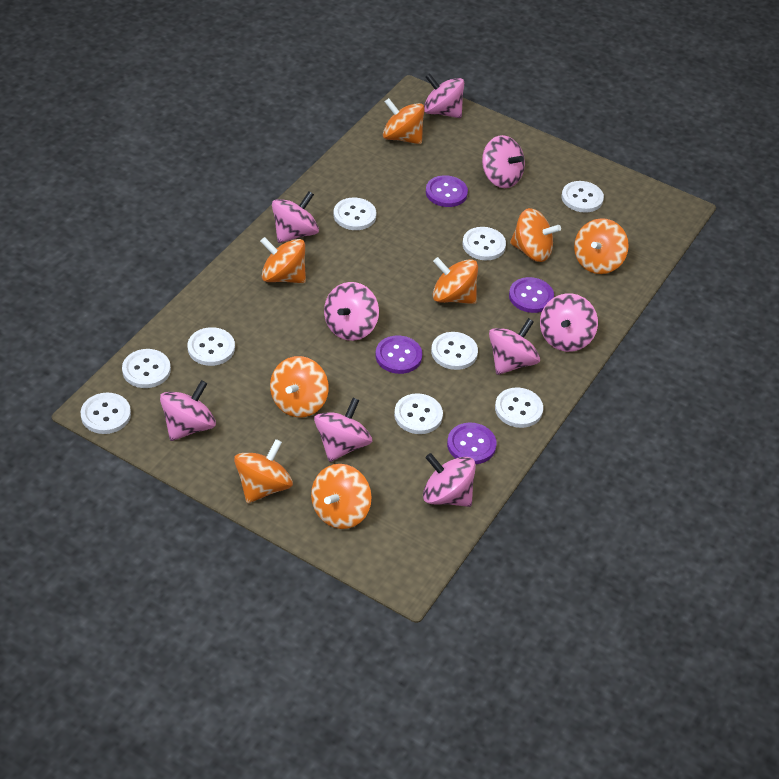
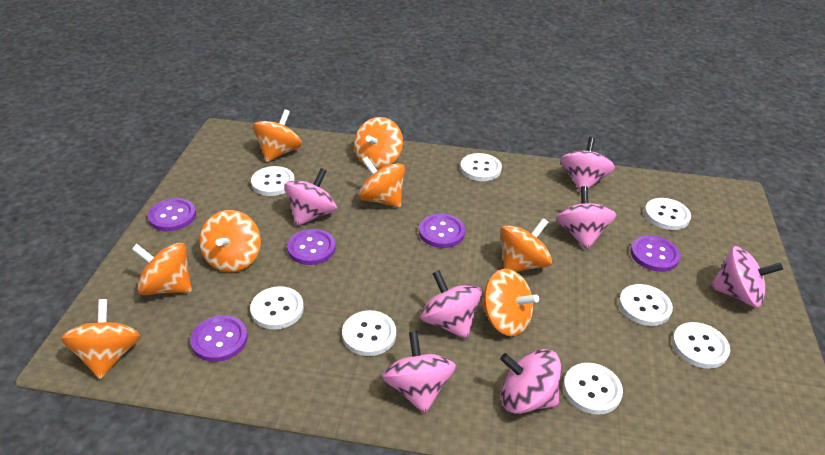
pink spinning top: [160,380,216,441] [272,191,319,243] [314,398,372,462] [324,282,379,341] [423,453,476,507] [424,73,464,118] [482,135,525,188] [489,318,540,375] [540,293,598,352] = 9 -> [284,168,337,226] [382,331,456,414] [420,270,482,339] [500,349,561,414] [556,186,616,250] [560,137,615,192] [711,246,783,307] = 7
purple button: [375,335,422,374] [426,175,468,207] [447,423,497,464] [509,277,554,313] = 4 -> [148,198,196,231] [190,315,248,362] [287,229,335,265] [419,214,465,248] [631,235,680,272] = 5
white button: [80,393,131,434] [122,349,171,388] [188,327,235,366] [333,198,377,230] [394,393,443,434] [431,332,478,370] [462,227,506,260] [495,387,543,428] [562,181,604,213] = 9 -> [250,286,304,329] [251,166,295,196] [342,310,396,356] [460,153,502,181] [563,363,623,415] [619,284,673,326] [644,198,691,230] [672,322,730,369] = 8

